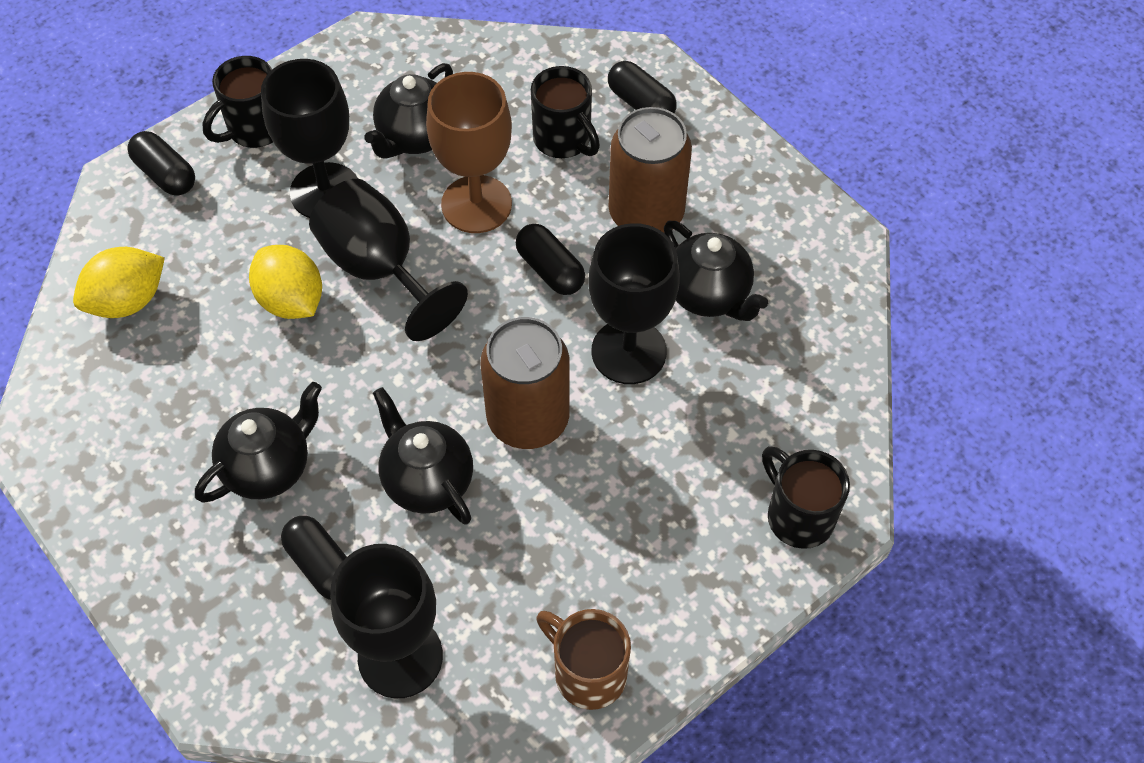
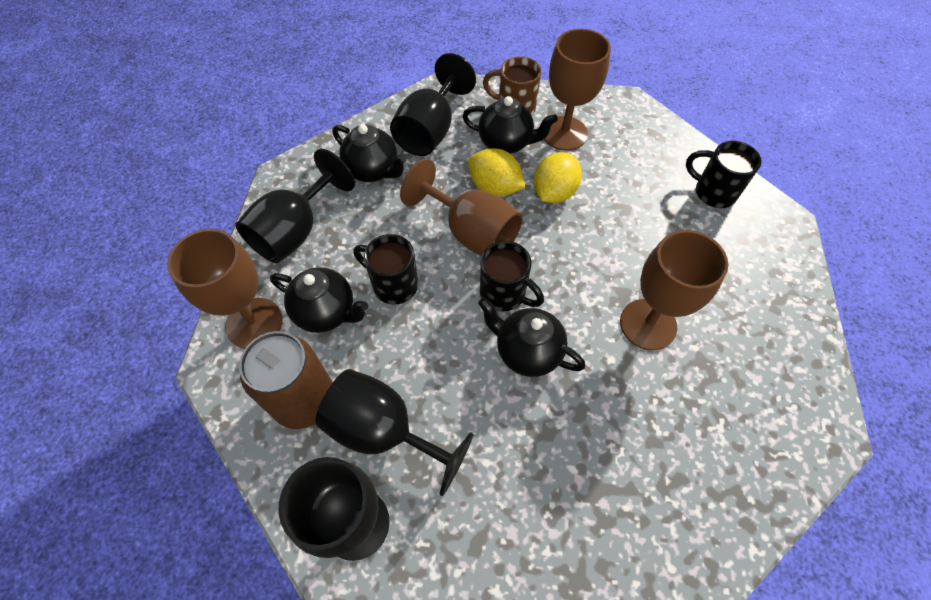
black capsule: [127,131,195,196] [281,516,347,600] [516,224,585,295] [608,61,677,113] = 4 -> none = 0
brown can: [481,317,570,449] [609,107,692,233] = 2 -> [239,331,333,429] = 1
brown goblet: [426,72,512,233] = 1 -> [167,229,283,349] [400,159,523,256] [544,29,611,151] [620,230,728,350] = 4

